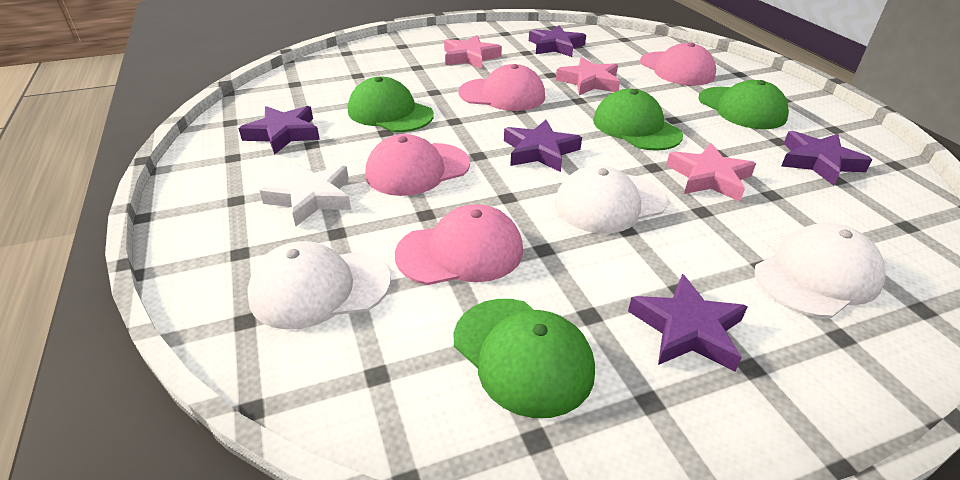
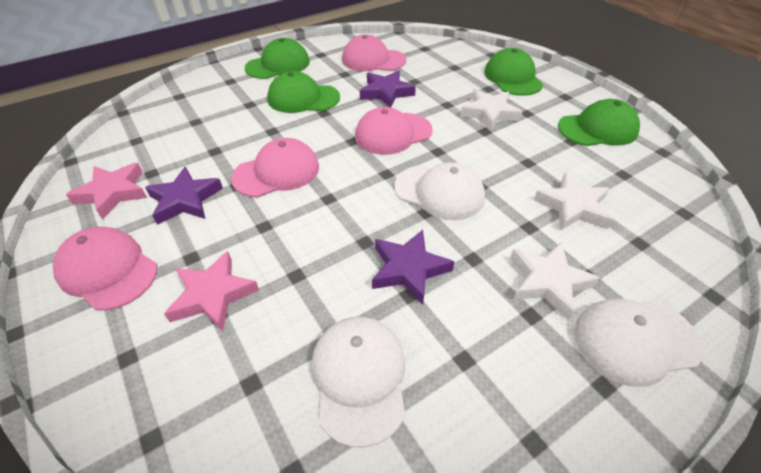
pink star: [444,35,502,69] [556,57,620,95] [666,143,756,202] = 3 -> [66,163,147,219] [164,251,259,332] = 2
purple star: [239,106,320,155] [504,120,582,172] [529,25,586,57] [628,274,748,372] [782,131,872,186] = 5 -> [145,167,223,225] [360,70,416,108] [372,230,454,304] = 3
white star: [259,163,351,226] = 1 -> [460,89,523,131] [510,242,600,320] [534,172,613,230] = 3

